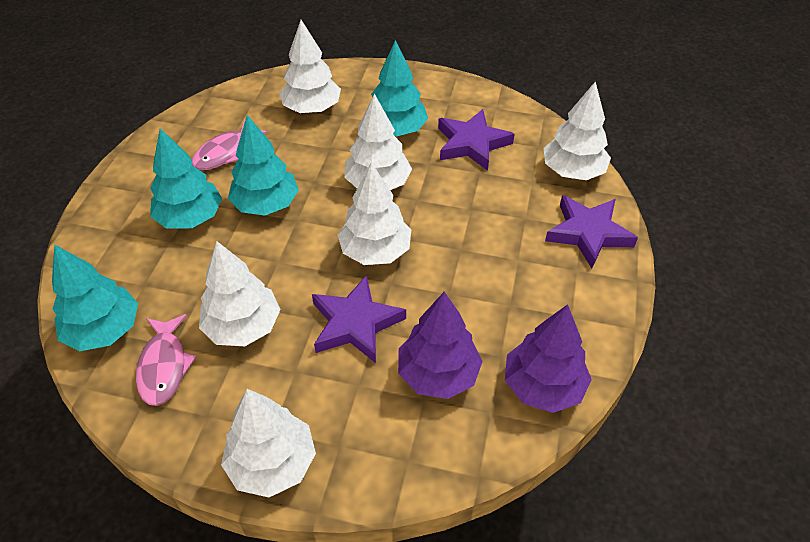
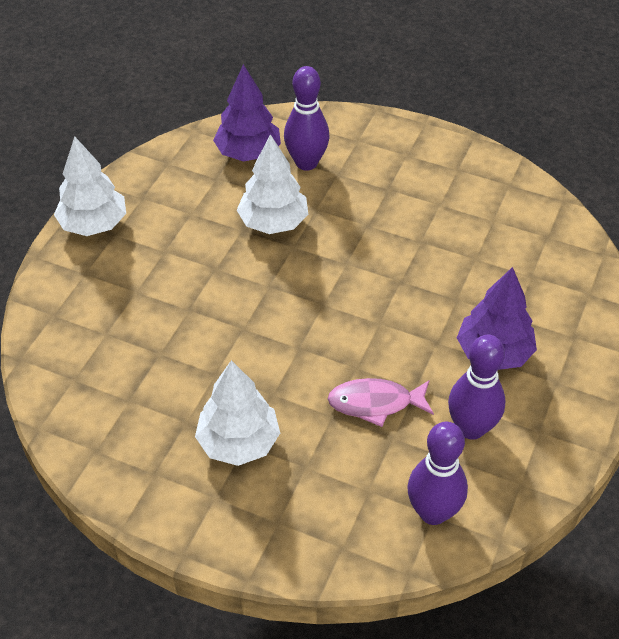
pink fish: [136,314,197,406] [192,120,267,170] = 2 -> [328,378,434,427] = 1
purple bowling pin: none = 0 -> [284,66,330,171] [407,422,468,525] [448,335,506,440] = 3
purple star: [312,275,406,363] [438,109,515,171] [545,195,638,269] = 3 -> none = 0
turquoise tree: [52,244,138,351] [150,128,222,229] [228,115,299,216] [371,40,428,136] = 4 -> none = 0
white tree: [199,241,281,346] [221,389,316,497] [279,20,341,113] [338,162,411,265] [344,94,412,190] [543,81,611,180] = 6 -> [54,136,126,236] [195,360,280,466] [237,134,308,234] = 3

